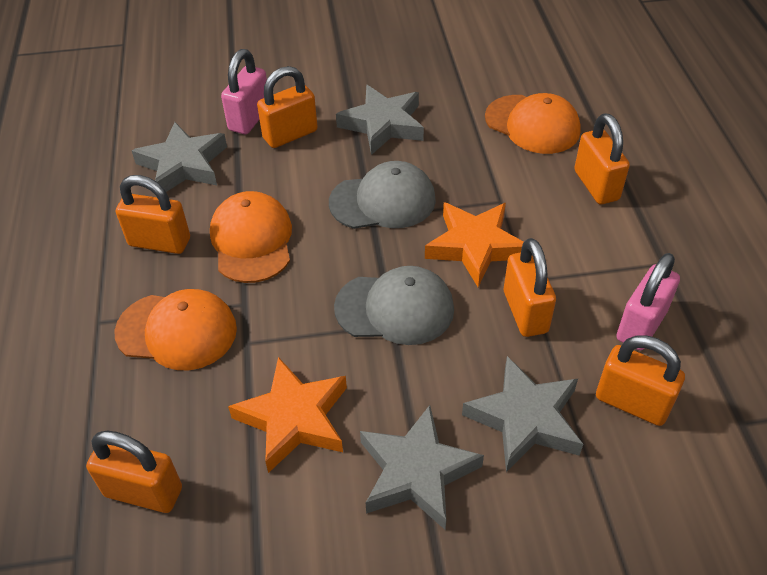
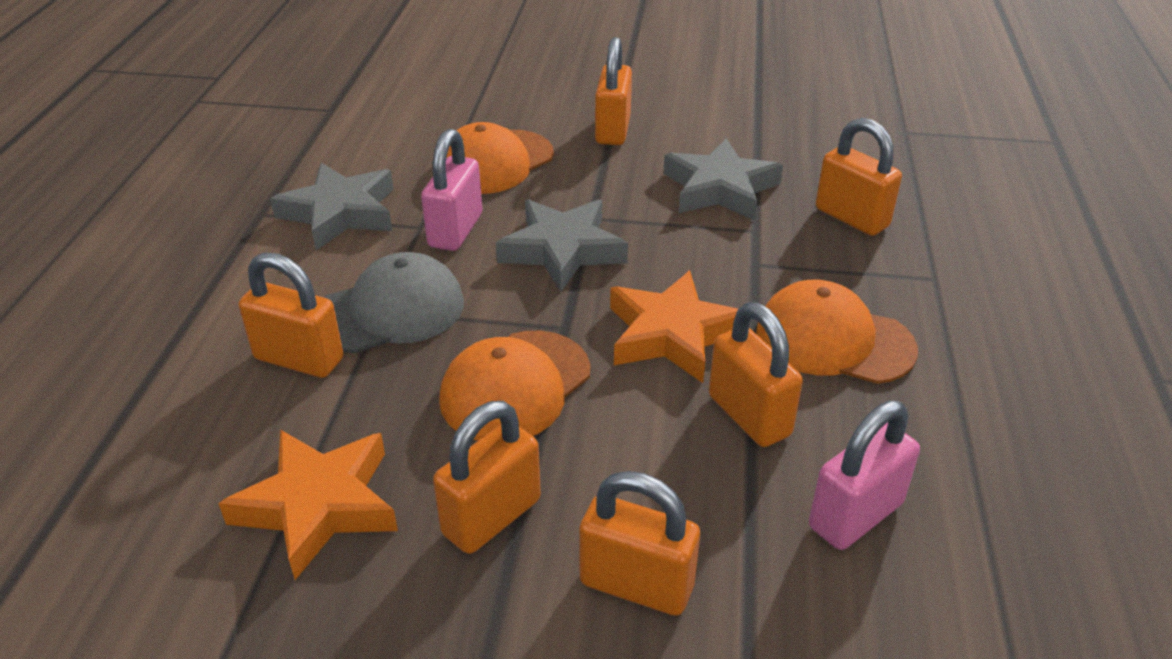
grey cap: [329,161,436,229] [334,266,454,345] = 2 -> [324,252,464,353] = 1
grey star: [132,122,227,192] [336,85,424,155] [360,405,484,530] [462,356,583,472] = 4 -> [270,163,394,250] [496,199,628,292] [664,138,783,221] = 3

